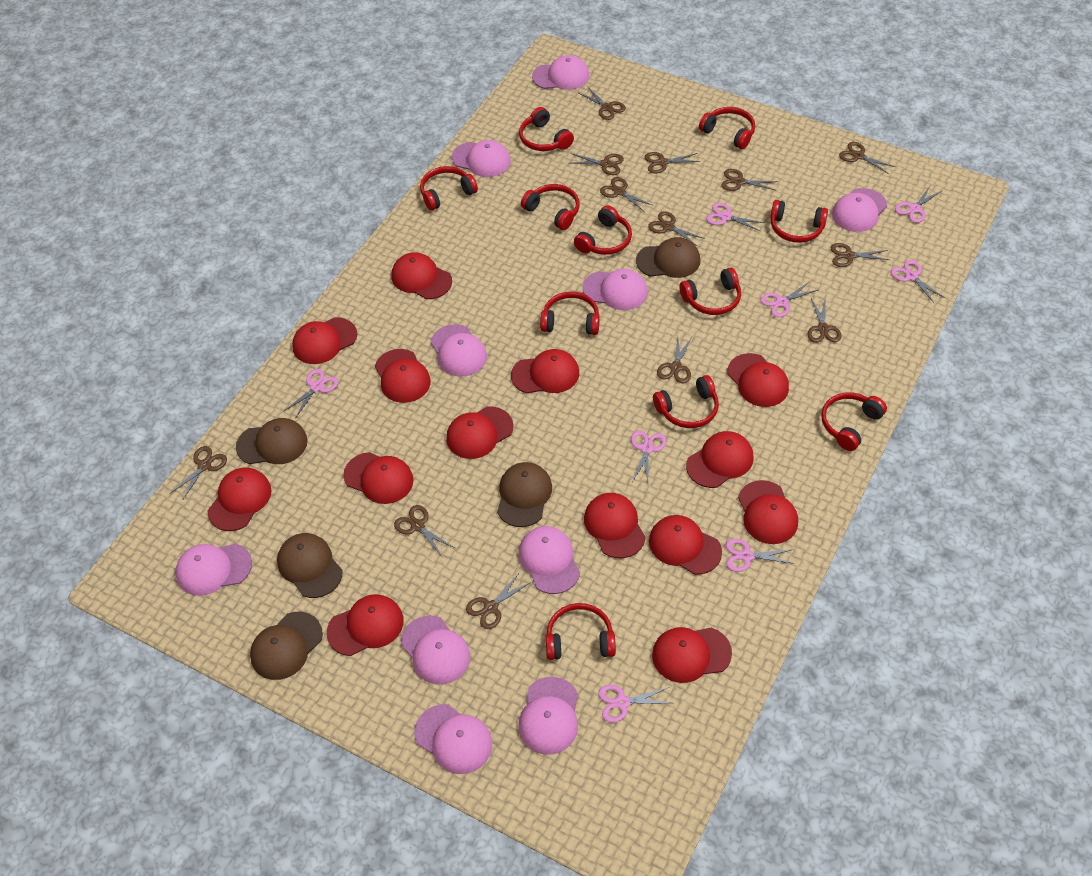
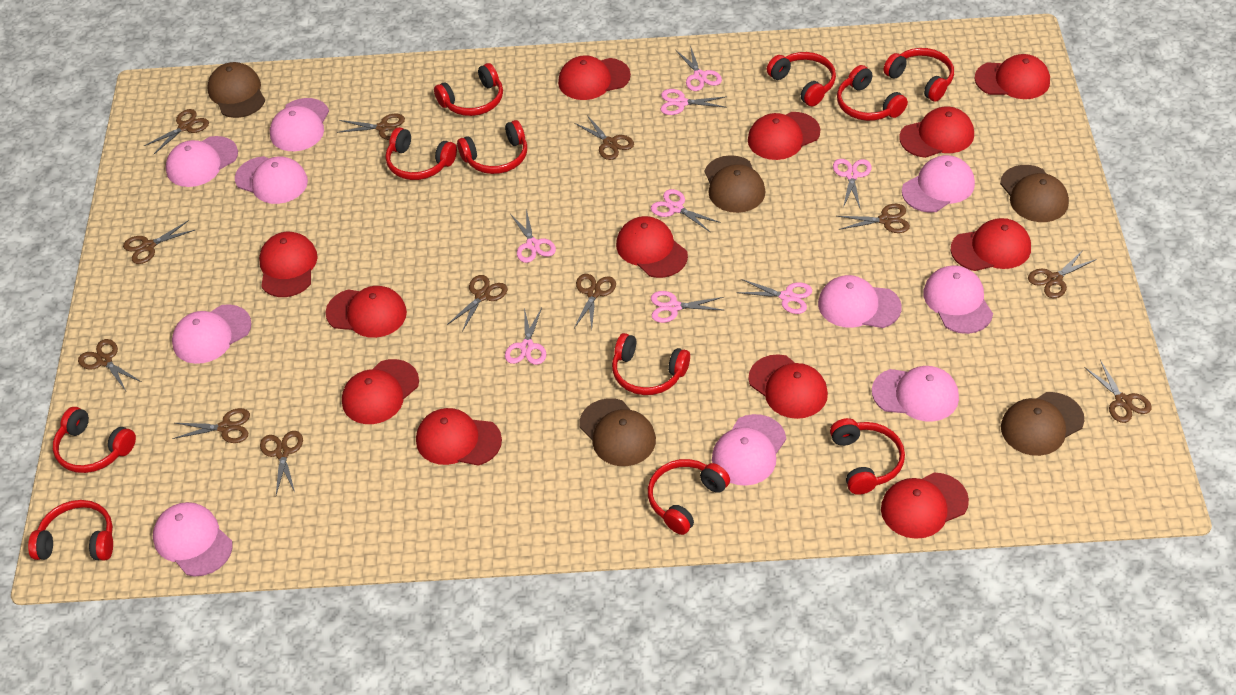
brown scissors: [171,446,227,501] [394,505,455,558] [466,573,531,629] [571,153,624,175] [579,87,626,120] [600,177,652,212] [645,152,701,174] [648,211,705,246] [657,337,692,383] [721,169,778,191] [808,297,842,343] [831,243,889,267] [839,142,895,174] = 13 -> [78,339,141,391] [123,220,195,264] [144,109,209,154] [172,408,250,443] [260,431,303,495] [337,114,405,140] [447,275,508,332] [574,115,634,160] [574,274,616,330] [837,204,910,233] [1028,250,1097,298] [1084,360,1152,423] = 12
red cap: [207,468,271,531] [292,317,357,364] [327,594,403,656] [343,452,413,504] [375,349,431,403] [392,252,452,299] [446,407,513,459] [511,349,579,393] [584,493,646,558] [649,515,722,575] [652,627,732,683] [686,431,754,488] [727,353,789,407] [738,480,798,544] = 14 -> [259,232,318,297] [326,286,407,338] [342,359,419,424] [416,408,502,466] [558,55,631,100] [616,216,688,278] [748,112,820,160] [748,354,828,419] [881,472,969,539] [899,106,974,158] [950,218,1031,271] [975,54,1050,99] = 12

